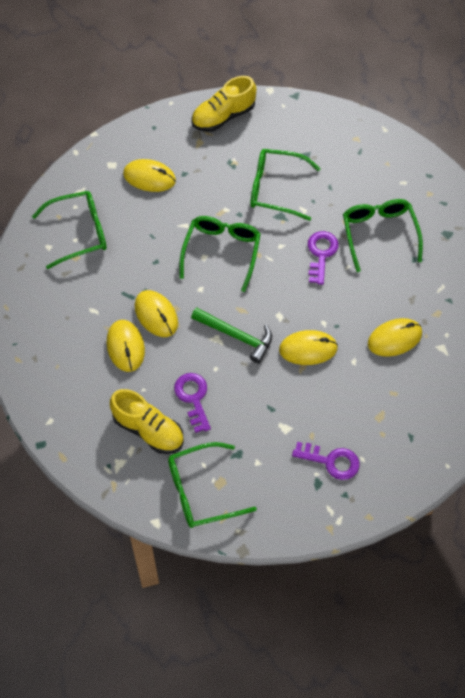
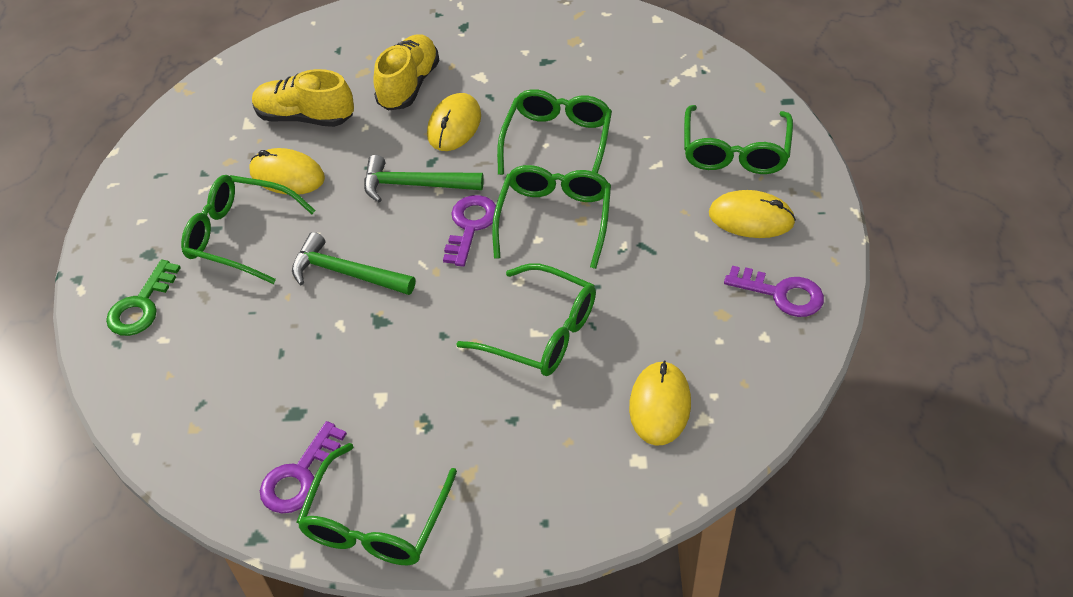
green glasses: [32,191,107,269] [168,442,257,528] [179,216,261,292] [250,149,321,221] [343,199,423,272] = 5 -> [181,175,316,284] [297,443,457,565] [456,263,596,376] [492,165,611,269] [497,89,612,175] [684,105,793,174] = 6
green hammer: [191,307,272,363] = 1 -> [292,232,415,295] [364,155,484,202] = 2
green key: none = 0 -> [106,260,181,336] = 1
yellow mouse: [107,320,145,372] [123,159,176,192] [135,290,178,337] [279,330,338,365] [368,318,422,357] = 5 -> [249,148,325,194] [427,93,481,151] [629,360,691,446] [709,190,796,238] = 4

